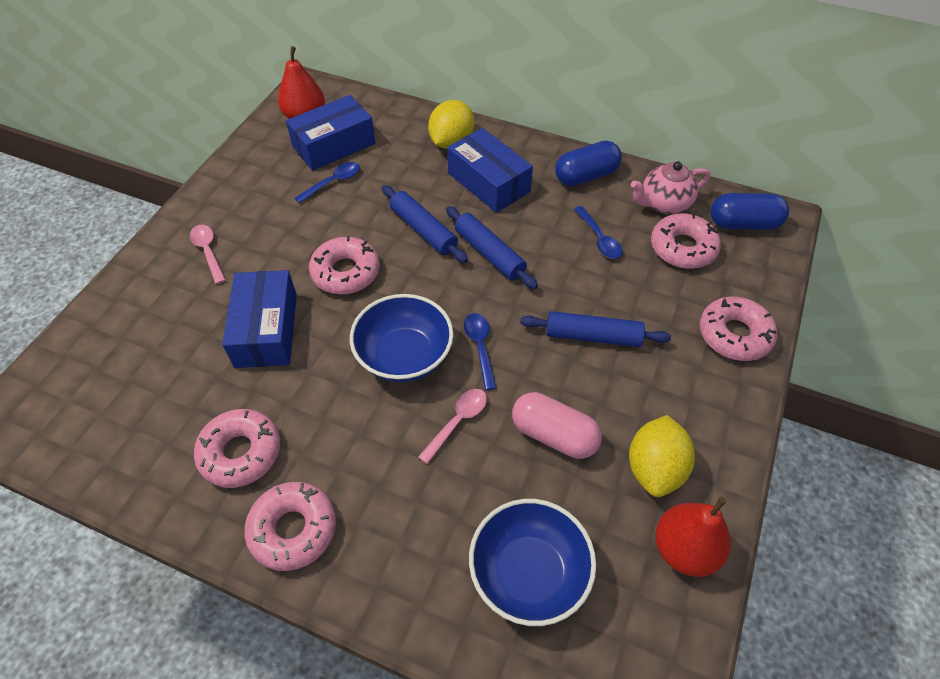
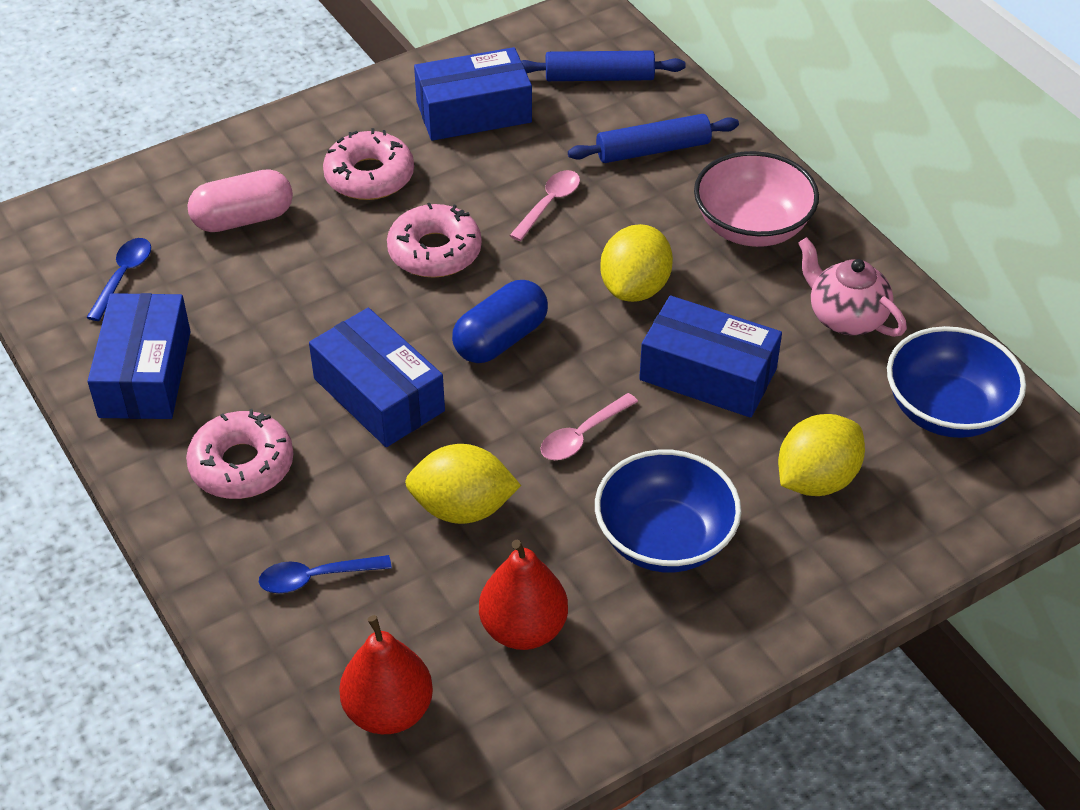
blue box: [222,270,297,368] [286,95,375,171] [447,128,533,213] = 3 -> [88,293,191,419] [309,308,445,447] [414,47,532,141] [639,295,782,418] = 4
blue capsule: [555,141,622,186] [711,193,789,230] = 2 -> [452,280,548,363] = 1
blue rolling pin: [382,185,468,263] [446,206,538,289] [520,311,671,347] = 3 -> [521,51,686,81] [568,114,739,163] = 2
blue spoon: [295,162,360,203] [464,313,497,390] [574,206,623,259] = 3 -> [86,238,151,321] [259,555,392,593] = 2
pink bowl: none = 0 -> [694,151,819,247] = 1
pink donut: [194,409,280,488] [244,482,336,571] [309,236,380,295] [651,213,721,269] [700,297,777,361] = 5 -> [186,409,293,499] [323,128,414,200] [387,203,482,278] = 3
yellow lemon: [428,100,474,149] [629,415,695,497] = 2 -> [405,444,521,524] [600,224,673,302] [778,414,865,496] = 3

